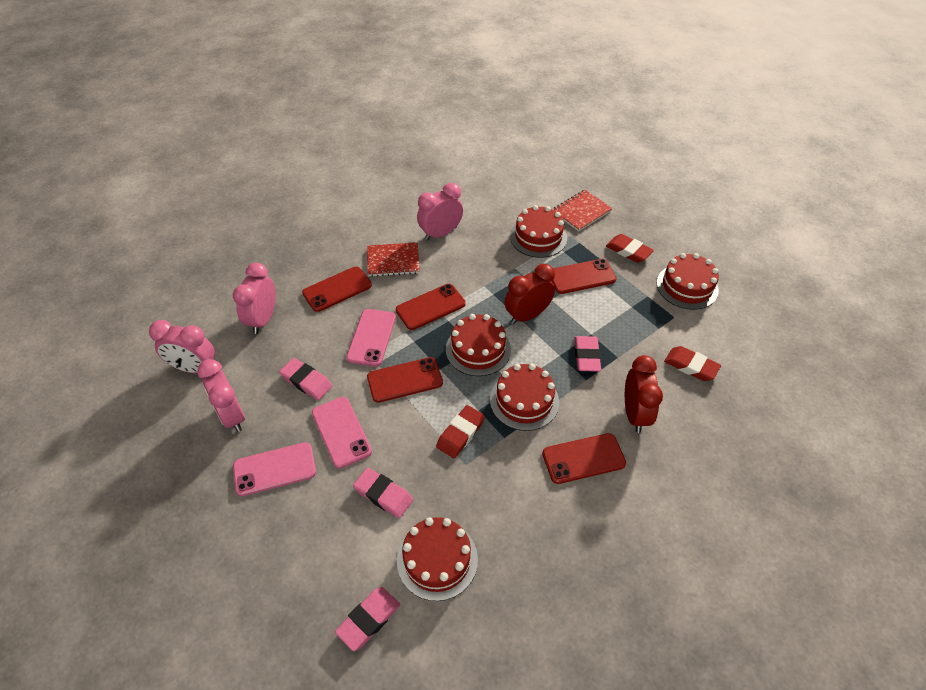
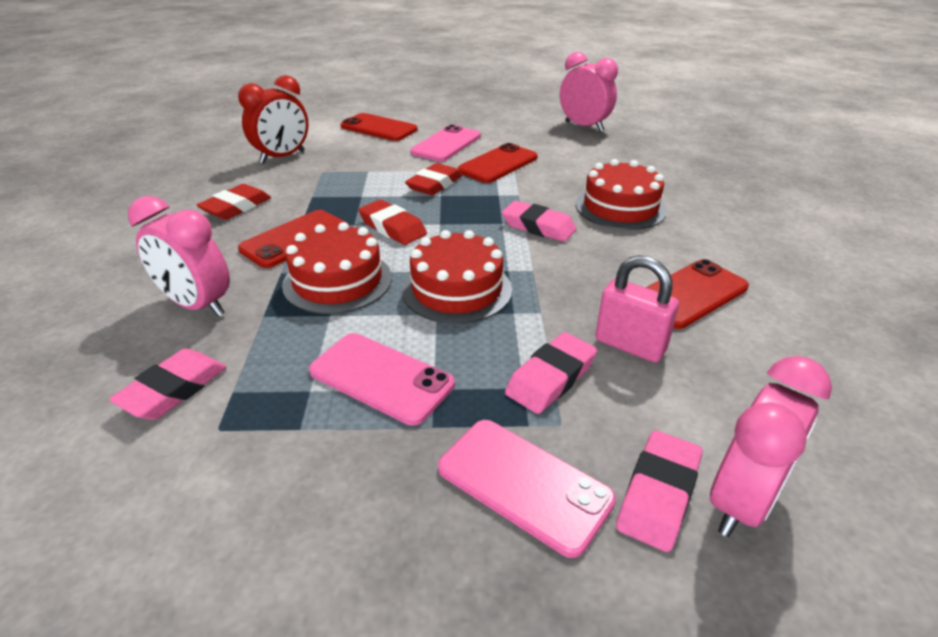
pink clock: [149,320,215,373] [197,359,245,432] [233,263,276,334] [417,183,463,241] = 4 -> [128,196,230,317] [560,52,618,132] [710,356,832,537] = 3
pink padlock: none = 0 -> [595,255,679,363] = 1
red cake: [397,517,478,601] [446,314,511,376] [490,364,559,431] [510,205,567,258] [657,253,719,310] = 5 -> [282,222,392,314] [402,230,512,324] [576,159,667,230] = 3
red clock: [505,264,555,324] [625,355,663,433] = 2 -> [238,75,309,164] = 1
red notebook: [367,242,420,277] [552,190,613,232] = 2 -> none = 0
red phone: [302,266,372,312] [367,357,443,403] [396,284,466,330] [542,433,626,484] [551,259,617,294] = 5 -> [238,210,348,268] [340,113,417,141] [457,143,538,183] [645,259,749,329] = 4

